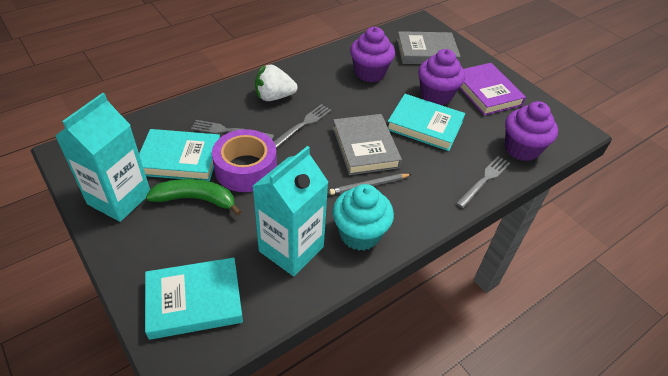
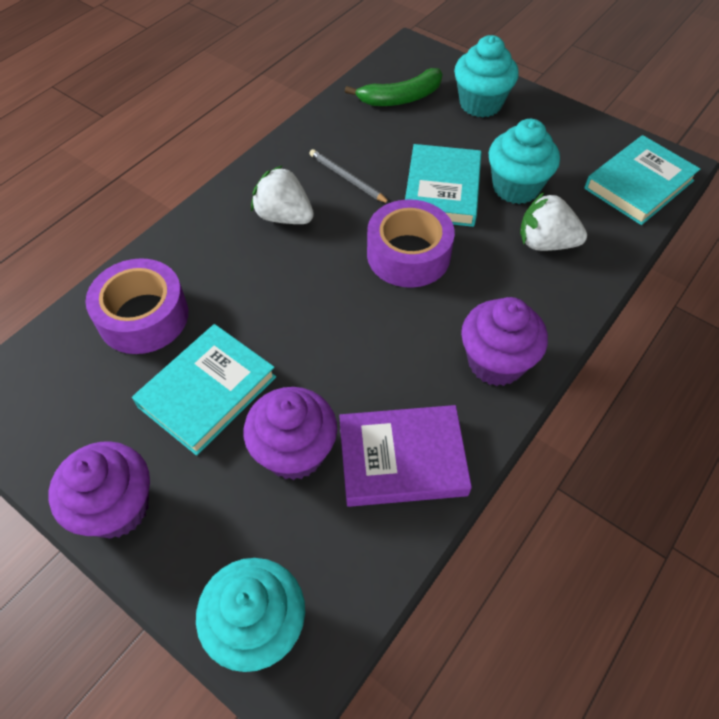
grey book: [333,114,402,175] [397,31,460,64] = 2 -> none = 0
grey fork: [191,120,274,140] [274,104,331,148] [456,156,510,208] = 3 -> none = 0
purple tape: [212,129,277,192] = 1 -> [85,258,188,354] [367,199,455,288] = 2
turquoise carton: [55,93,150,222] [252,146,328,276] = 2 -> none = 0
turquoise cupcake: [332,184,394,250] = 1 -> [196,558,305,672] [454,35,519,117] [489,119,560,204] = 3
white strawberry: [255,64,298,101] = 1 -> [251,165,314,224] [520,192,587,251] = 2

